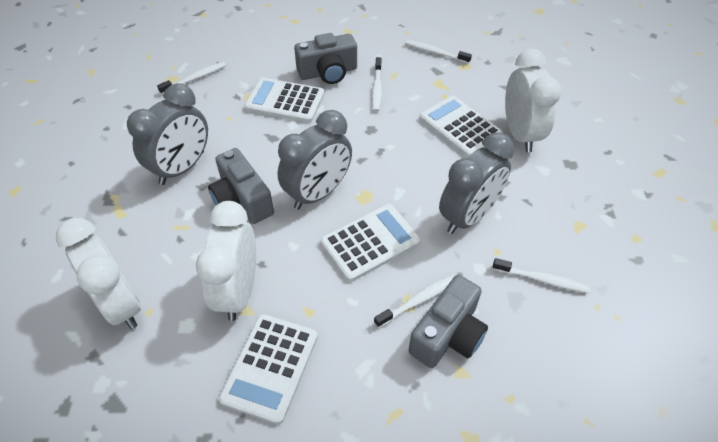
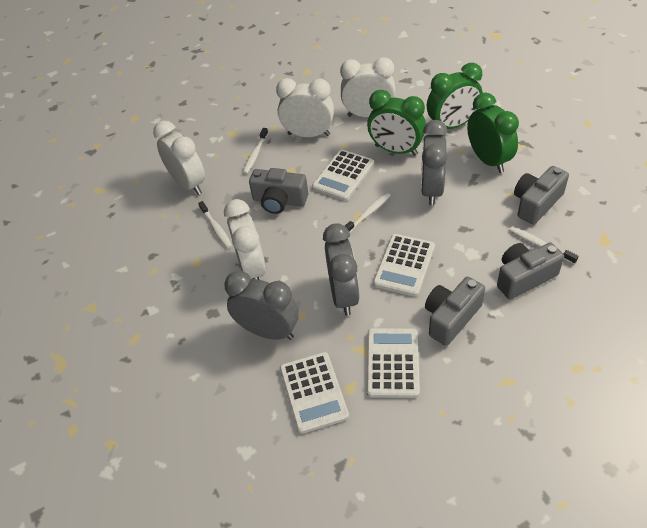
green clock: none = 0 -> [367,90,426,156] [427,63,483,129] [467,93,519,173] = 3
grey camera: [208,148,274,224] [294,33,357,84] [409,275,488,368] = 3 -> [249,168,308,214] [425,277,485,346] [497,242,564,299] [514,166,569,225] = 4
white clock: [56,218,141,329] [196,201,256,321] [505,49,562,152] = 3 -> [153,120,205,195] [224,199,266,280] [276,78,334,137] [340,57,396,117] = 4
white toothbrush: [157,62,226,94] [372,57,382,112] [374,275,455,328] [405,40,472,64] [493,258,590,293] = 5 -> [198,201,232,249] [243,128,268,174] [345,193,391,233] [509,227,579,264] = 4

